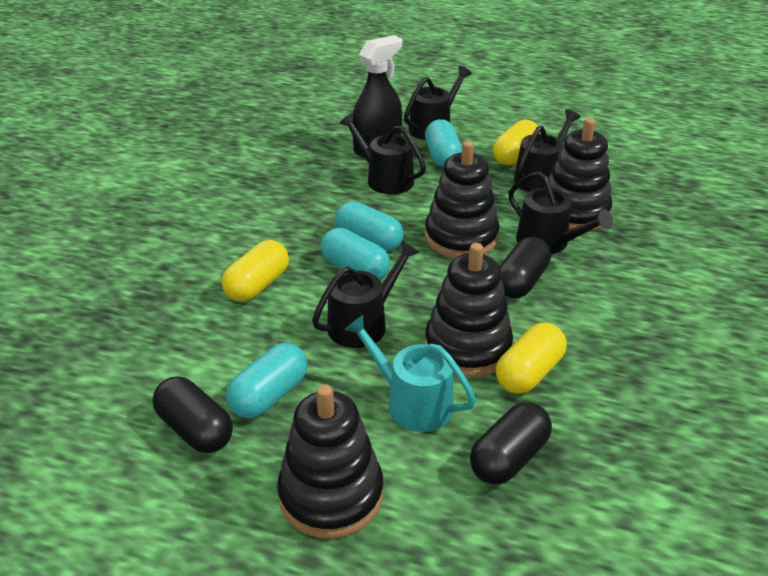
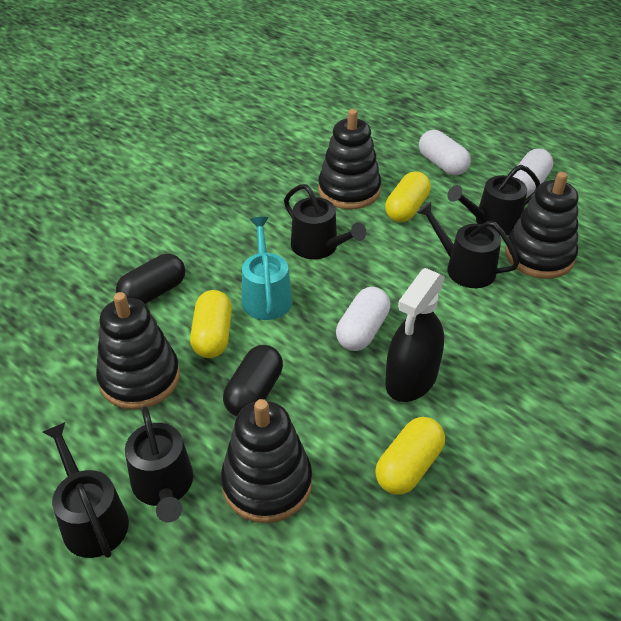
black capsule: [152,376,233,453] [470,402,552,485] [500,237,551,299] = 3 -> [116,254,185,304] [223,345,283,417] = 2
turquoise capsule: [226,343,307,418] [321,228,390,280] [335,201,404,252] [425,119,462,168] = 4 -> none = 0
white capsule: none = 0 -> [336,287,390,351] [419,130,471,175] [513,149,553,196] = 3

